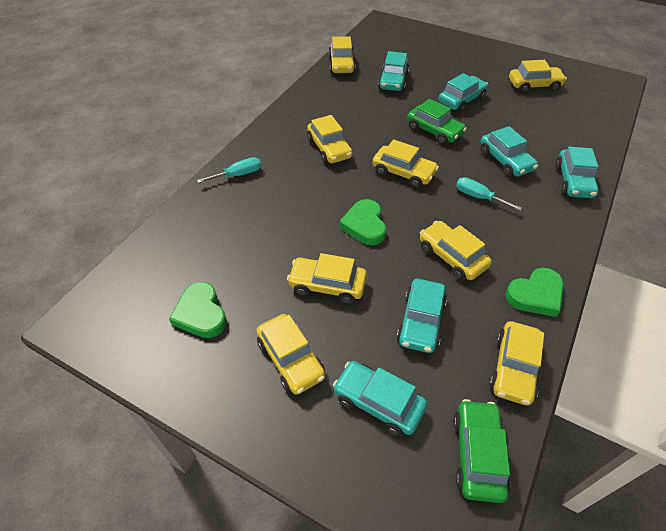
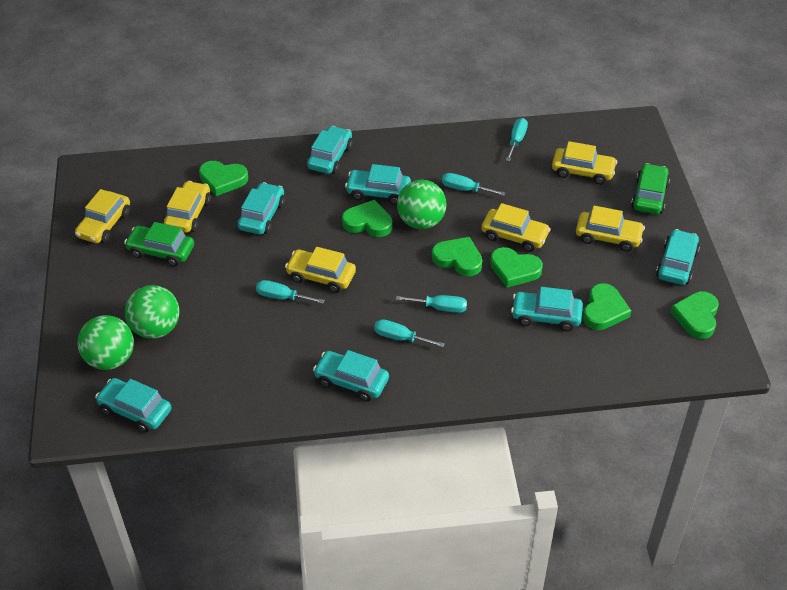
green ball: none = 0 -> [77,315,134,370] [125,285,180,339] [397,180,446,229] = 3
green heart: [169,282,227,338] [339,199,386,245] [505,268,564,317] = 3 -> [199,161,248,196] [342,200,392,237] [432,237,482,276] [490,247,543,287] [583,283,631,330] [670,291,719,339] = 6
turquoise car: [333,361,427,437] [378,51,409,92] [397,279,447,353] [438,73,488,113] [480,126,538,177] [555,147,599,198] = 6 -> [95,378,172,432] [238,182,285,235] [307,126,353,174] [313,350,389,402] [345,164,411,205] [511,287,583,331] [656,229,700,285] = 7
turquoise screwdriver: [197,157,261,183] [456,177,522,211] = 2 -> [256,280,325,304] [374,319,445,347] [396,295,467,313] [442,173,505,196] [506,118,528,161] = 5
yellow car: [256,314,325,395] [287,253,367,304] [307,115,352,164] [329,36,356,74] [372,139,439,188] [420,221,492,281] [489,321,544,405] [509,60,567,93] = 8 -> [75,189,130,243] [164,181,211,233] [285,247,356,293] [481,203,551,252] [552,141,617,185] [576,206,645,252] = 6

